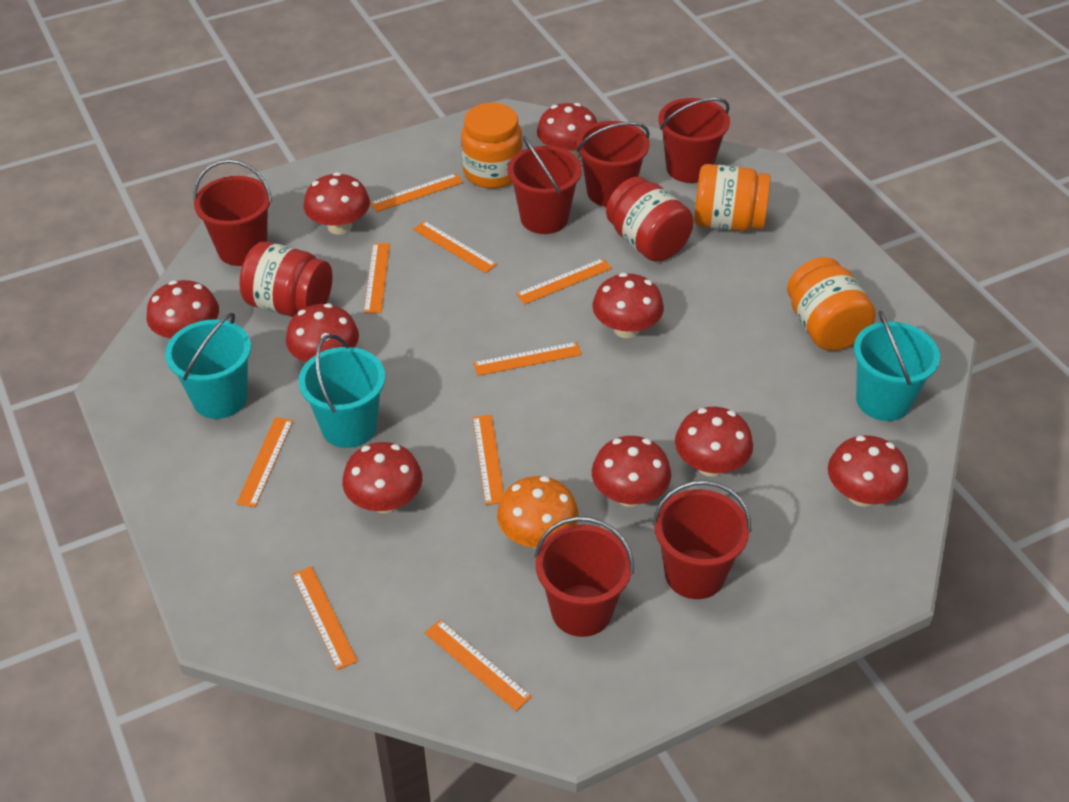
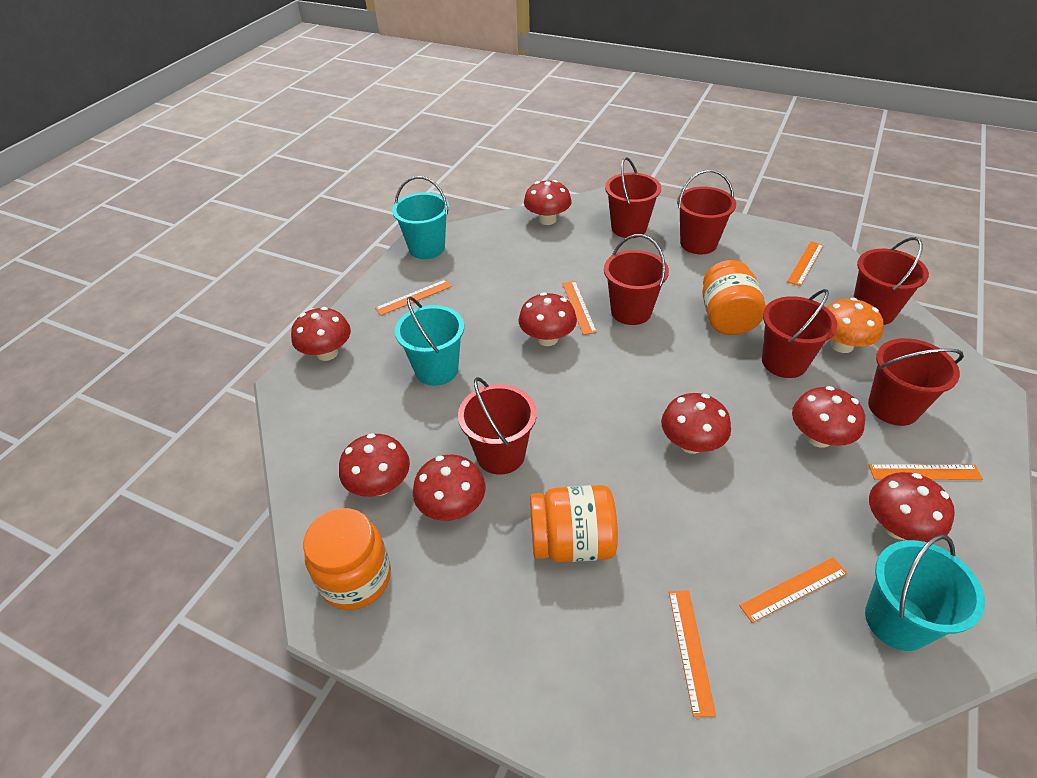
orange ruler: [236,417,293,507] [292,566,358,670] [364,243,390,313] [370,173,463,212] [413,221,497,273] [425,619,532,711] [473,342,582,376] [473,415,504,505] [516,258,612,304] = 9 -> [375,279,452,316] [562,281,597,335] [669,590,716,717] [739,557,847,623] [787,241,824,286] [869,464,983,480] = 6
red bucket: [193,159,272,266] [508,136,582,234] [535,516,634,637] [577,121,650,207] [652,480,751,599] [658,97,730,183] = 6 -> [458,377,537,475] [604,234,669,325] [605,157,661,238] [677,170,736,254] [762,289,837,378] [853,237,929,325] [868,338,964,426] = 7
red jar: [239,242,332,317] [606,177,694,262] = 2 -> none = 0
red mushroom: [147,280,219,338] [286,303,359,362] [303,172,370,235] [342,442,422,513] [537,103,597,158] [592,273,664,338] [592,436,671,507] [675,407,753,477] [828,435,908,507] = 9 -> [291,307,351,361] [339,433,410,497] [413,455,486,521] [519,292,577,346] [524,180,572,225] [661,393,731,454] [792,386,865,448] [869,472,955,542] = 8

